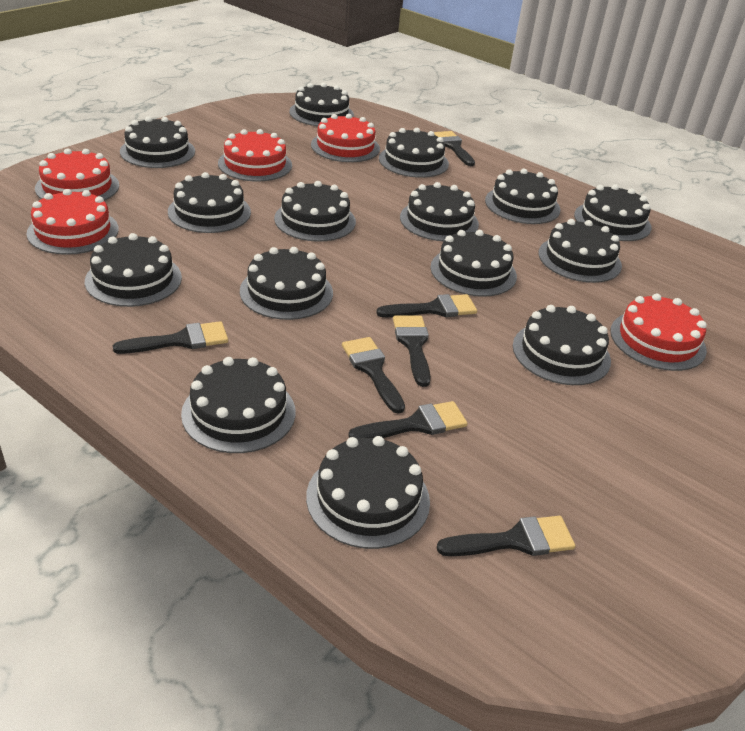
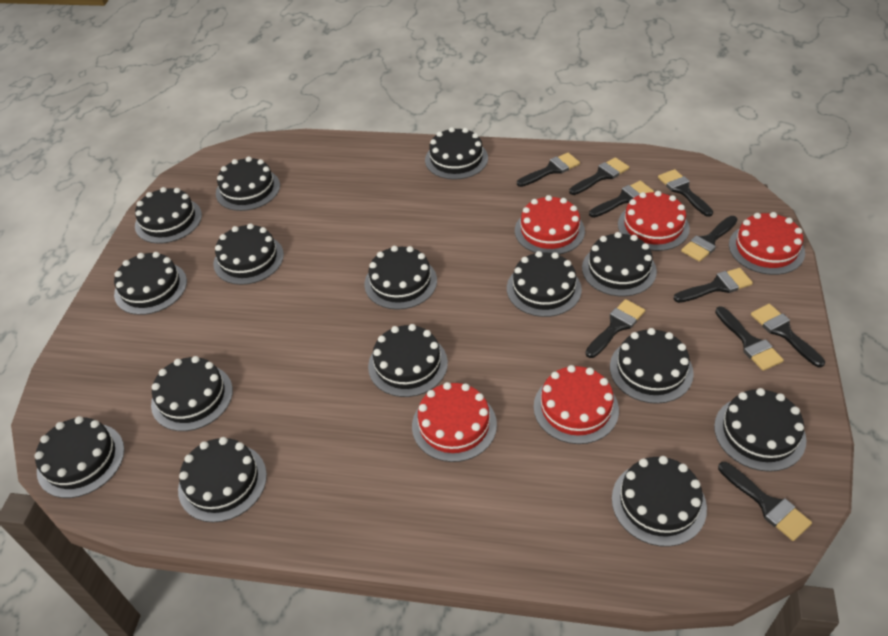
black brush: [113,321,228,354] [342,337,405,414] [348,401,468,439] [376,294,477,317] [393,316,431,387] [434,131,475,166] [436,516,575,556] = 7 -> [517,153,580,187] [569,157,629,195] [585,299,645,358] [589,181,654,218] [658,169,713,217] [674,268,753,303] [681,216,738,262] [715,306,784,371] [718,462,812,541] [751,304,825,368] = 10

